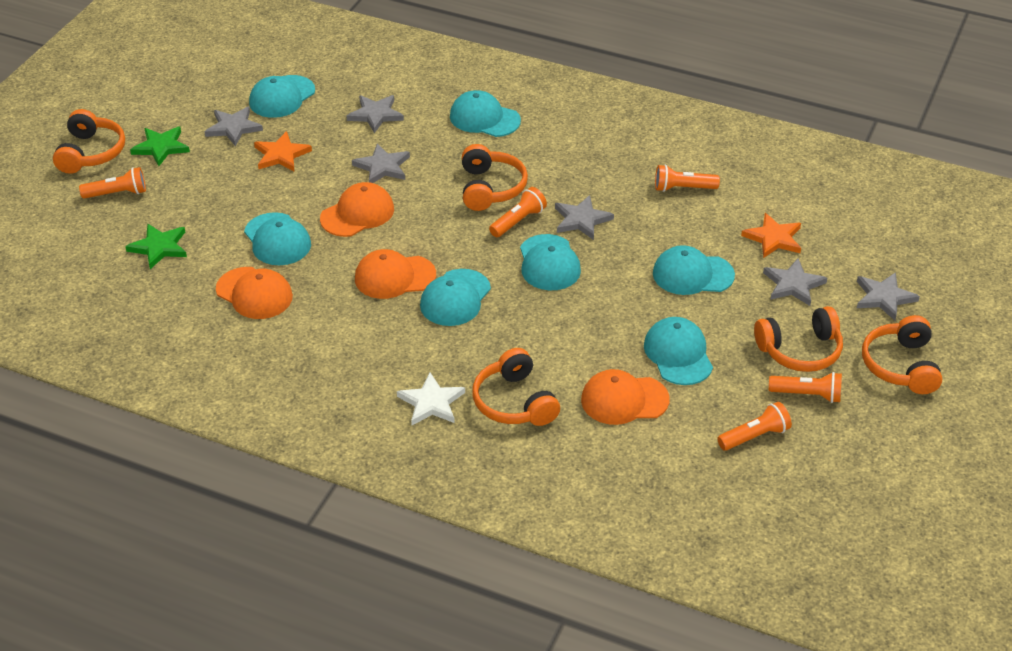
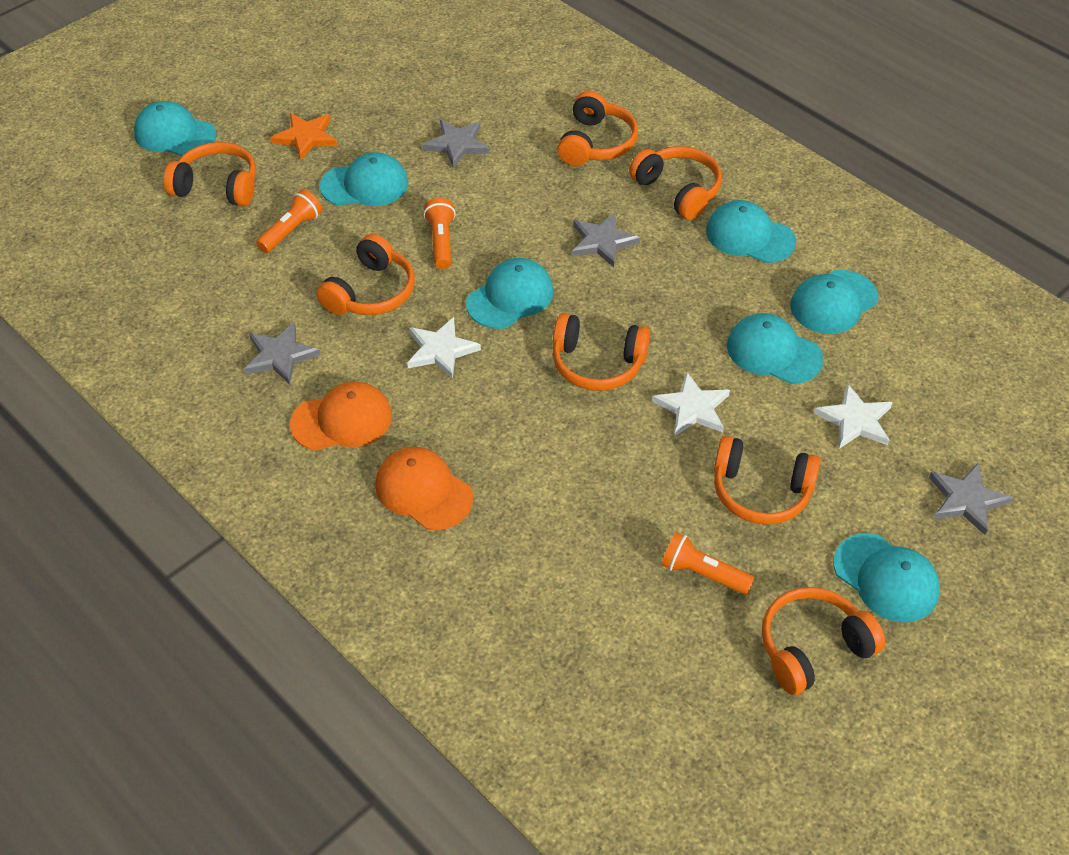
green star: [125,224,187,269] [130,127,190,166] = 2 -> none = 0
grey star: [205,107,263,146] [347,95,404,133] [352,144,410,183] [555,195,614,240] [763,258,827,306] [857,272,920,320] = 6 -> [244,322,320,385] [423,120,489,168] [572,213,640,267] [929,463,1013,535] = 4
orange cap: [216,267,293,319] [320,182,394,237] [355,249,436,299] [581,369,670,425] = 4 -> [290,382,392,451] [375,447,473,530] = 2
orange flashlight: [79,167,146,199] [489,187,547,237] [655,164,720,192] [717,402,792,451] [769,372,842,403] = 5 -> [256,189,322,253] [423,198,456,269] [661,532,755,595] = 3
orange headphones: [53,109,125,174] [462,144,528,211] [472,348,560,426] [754,306,843,372] [862,315,942,394] = 5 -> [164,142,256,206] [317,234,415,315] [553,313,650,391] [557,91,638,166] [629,146,722,220] [714,436,820,525] [762,587,885,695] = 7
orange star: [254,131,312,172] [741,213,801,258] = 2 -> [271,113,337,161] = 1
white star: [397,372,465,425] = 1 -> [407,317,481,379] [652,372,730,436] [814,384,893,449] = 3

